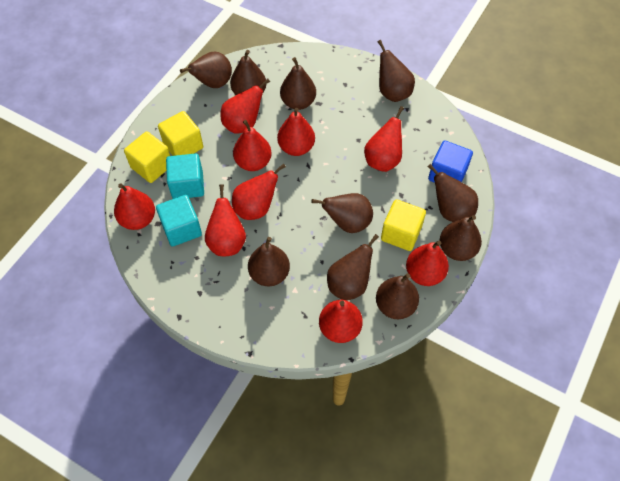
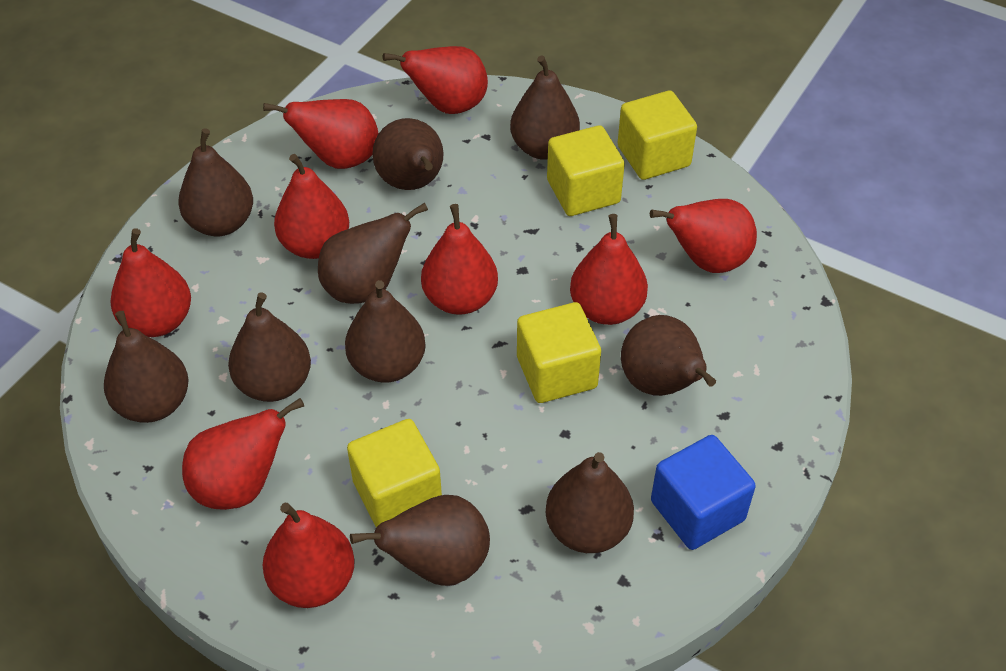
turquoise cube: [156,195,202,247] [166,153,204,199] = 2 -> none = 0
yellow cube: [124,131,170,183] [158,111,203,156] [381,199,426,251] = 3 -> [347,419,442,527] [517,302,601,403] [547,125,625,216] [618,91,697,180] = 4

